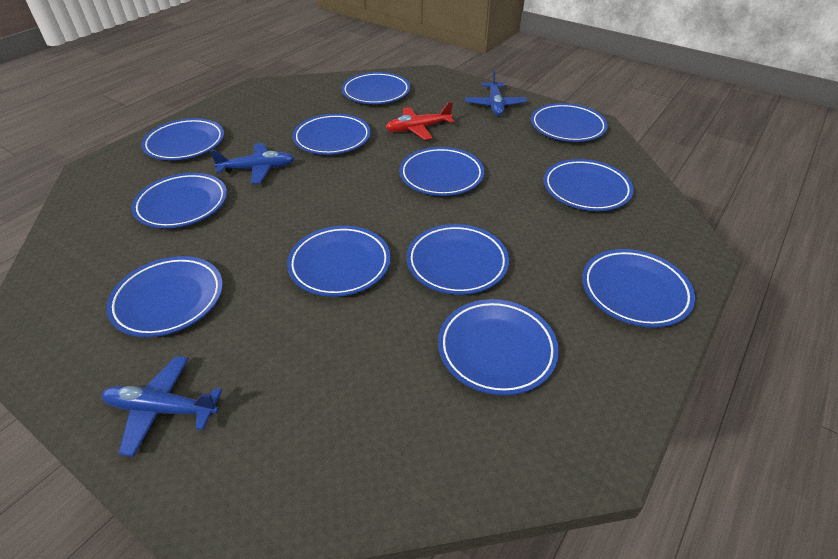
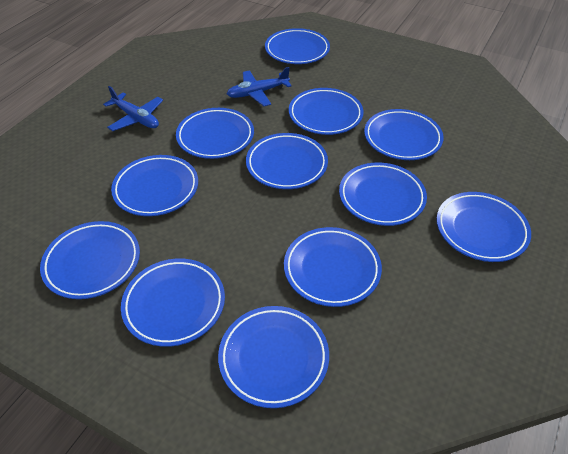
blue plane: [102,356,222,457] [210,143,294,184] [465,70,527,116] = 3 -> [103,86,163,131] [227,67,292,106] = 2
red plane: [385,102,454,140] = 1 -> none = 0

